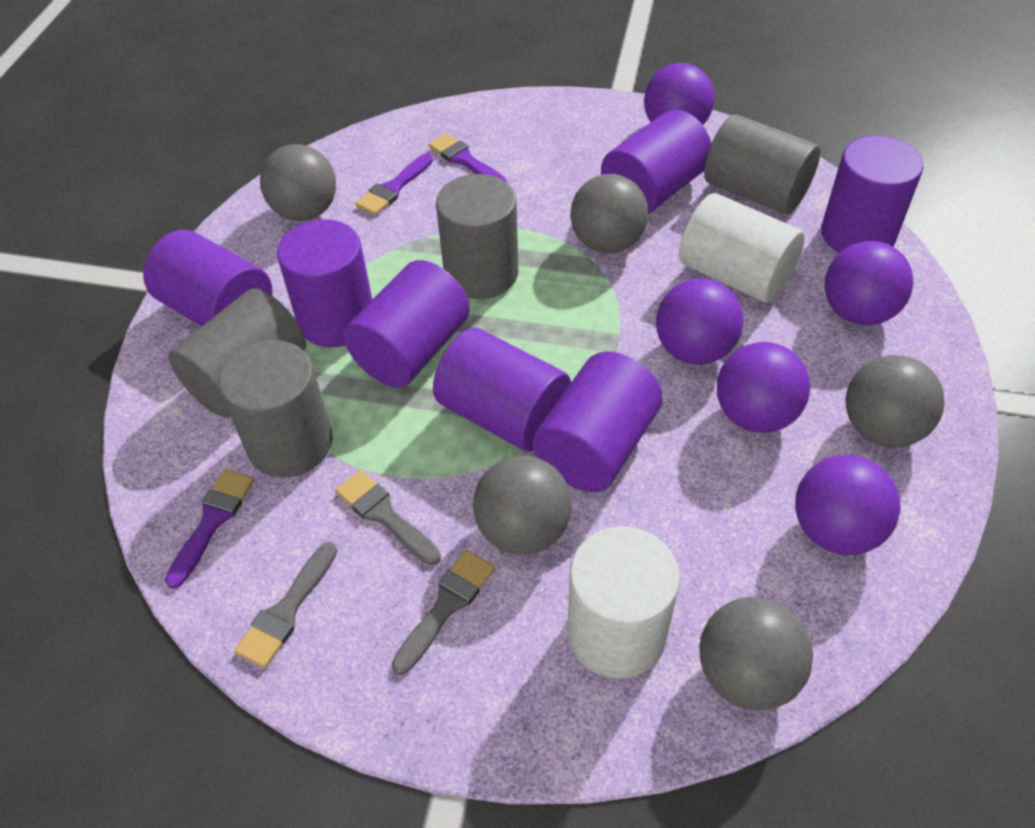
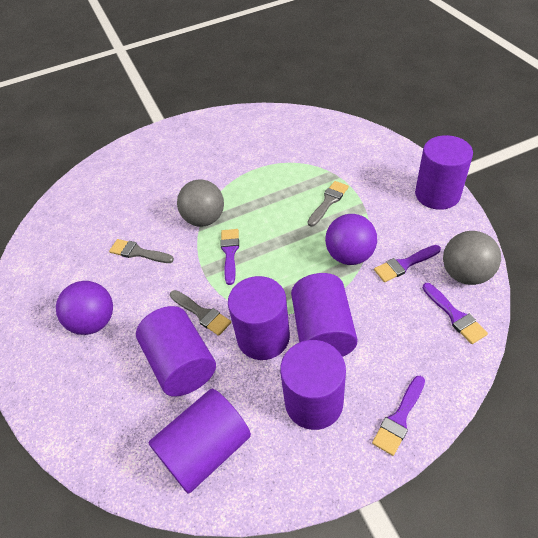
grey ball: [260,144,336,221] [473,456,572,555] [570,174,648,253] [699,597,813,711] [846,355,945,447] = 5 -> [177,179,224,226] [443,231,501,285] = 2
grey cylinder: [169,288,306,417] [219,340,333,478] [436,174,519,299] [704,114,820,214] = 4 -> none = 0
purple ball: [644,63,714,125] [656,278,743,365] [717,342,810,433] [795,455,900,555] [825,241,913,325] = 5 -> [56,281,113,335] [325,214,377,265] = 2
purple brush: [165,469,254,589] [355,153,433,216] [428,133,507,183] = 3 -> [221,229,239,285] [372,376,425,456] [374,245,441,282] [422,283,488,344] = 4
purple cylinder: [143,230,273,327] [277,219,372,347] [344,260,470,388] [433,328,571,452] [532,351,663,492] [601,110,711,214] [821,136,923,253] = 7 -> [136,306,216,397] [148,389,251,494] [228,276,290,360] [280,340,346,430] [291,273,358,357] [415,135,473,210] = 6
white cylinder: [567,526,680,678] [679,193,805,303] = 2 -> none = 0

